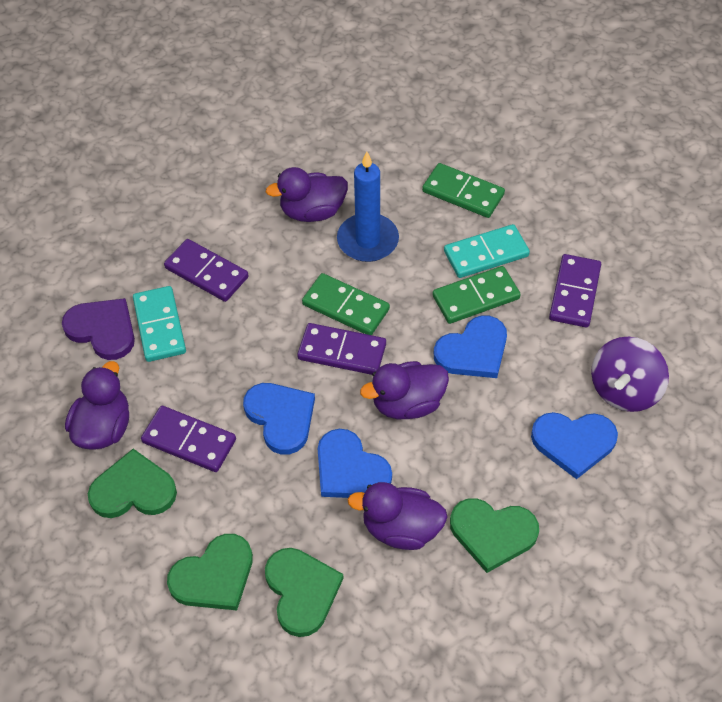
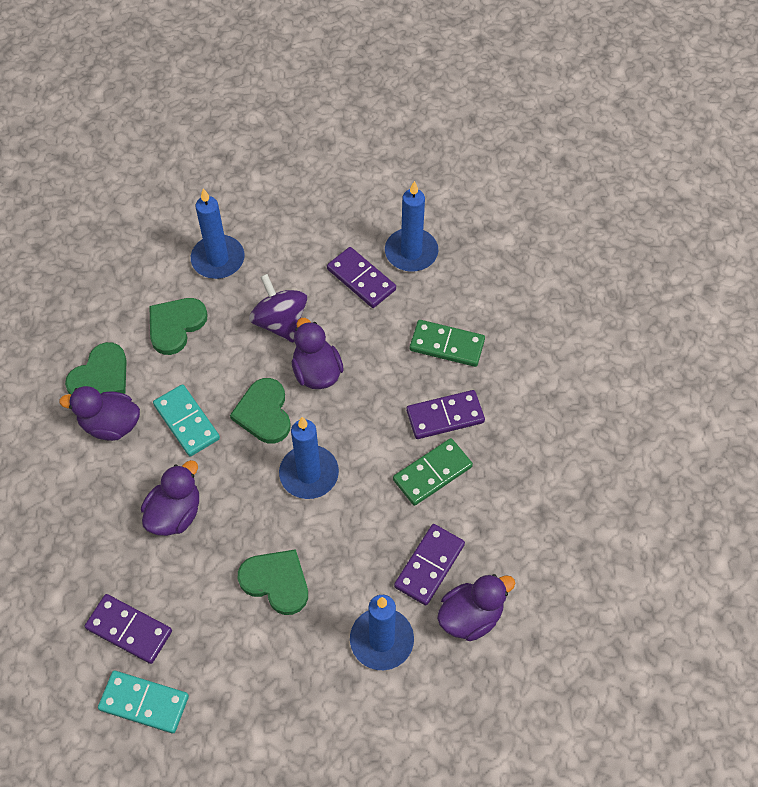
blue candle: [337,151,399,262] = 1 -> [191,188,245,279] [279,417,339,499] [350,595,414,670] [385,181,438,272] = 4
blue heart: [243,383,315,455] [318,429,392,498] [434,316,507,378] [531,412,618,479] = 4 -> none = 0
green domino: [302,273,390,335] [422,163,505,218] [432,266,521,324] = 3 -> [393,438,473,506] [410,320,485,367] = 2
purple heart: [62,298,135,360] = 1 -> none = 0

